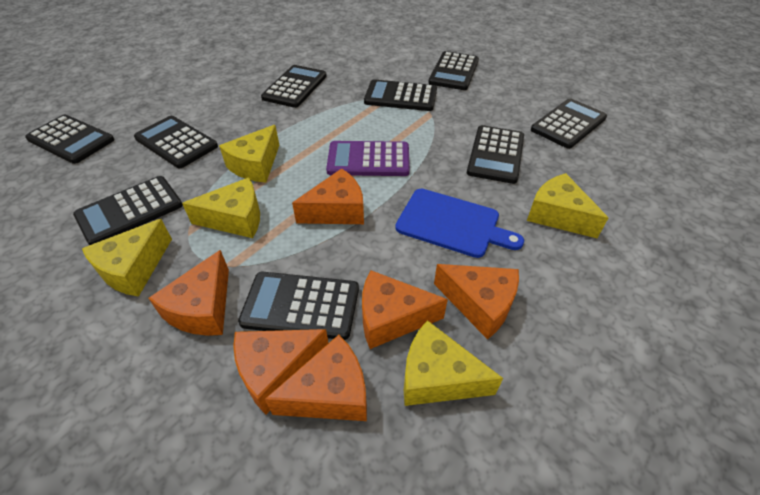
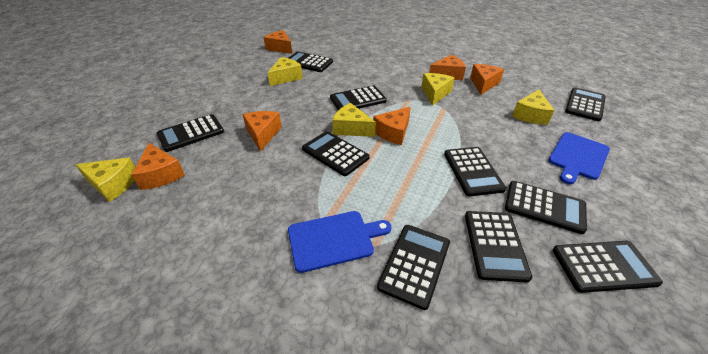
black calculator: [25,115,114,164] [73,176,183,245] [134,116,218,168] [238,272,359,340] [261,65,327,108] [364,79,437,111] [428,51,479,90] [467,125,524,184] [531,99,607,149] = 9 -> [157,114,224,152] [289,52,333,72] [302,131,369,176] [330,86,387,110] [377,225,450,310] [444,147,506,196] [465,211,532,282] [505,181,587,234] [553,241,663,293] [565,87,606,121] = 10
blue cutting board: [395,189,524,258] = 1 -> [288,211,391,273] [548,132,610,184] = 2
purple calculator: [326,141,410,176] = 1 -> none = 0

